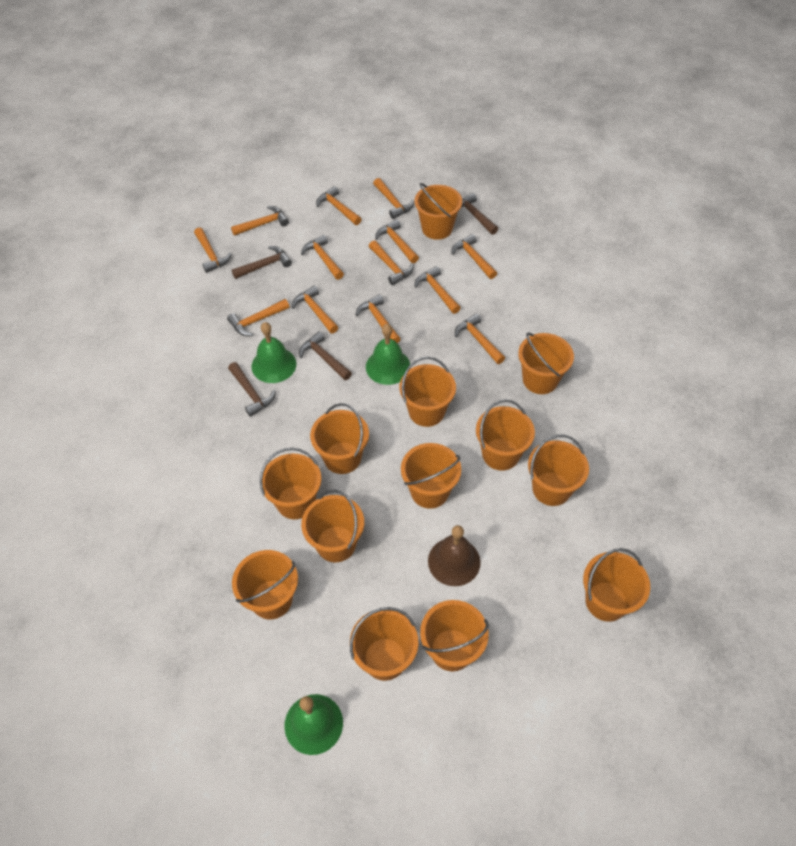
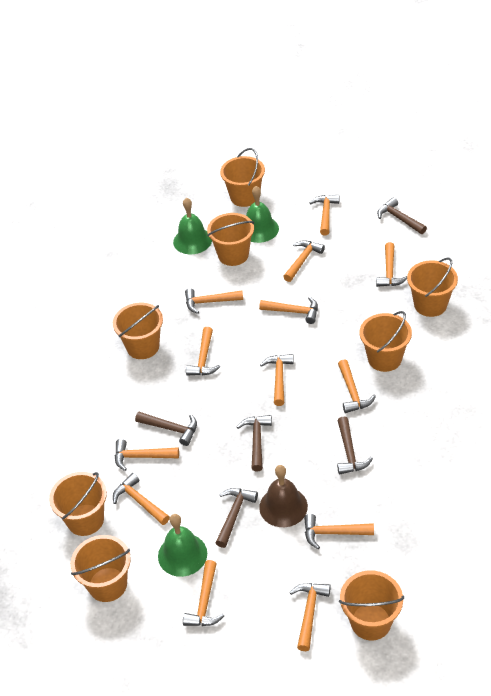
brown hammer: [228,362,276,417] [232,246,292,279] [299,331,352,380] [461,193,498,235] = 4 -> [135,412,197,446] [216,488,258,548] [237,415,272,471] [337,416,373,474] [377,197,427,234] = 5
orange bucket: [232,550,298,619] [260,448,321,519] [301,490,364,562] [310,403,369,474] [350,607,418,681] [400,357,456,427] [401,443,461,509] [415,183,462,240] [420,600,489,671] [476,399,535,471] [518,332,574,394] [528,434,589,506] [583,548,650,622] = 13 -> [49,472,107,536] [70,535,131,602] [113,303,163,359] [207,213,254,266] [220,148,265,207] [339,570,404,640] [359,311,412,372] [407,258,458,317] = 8

